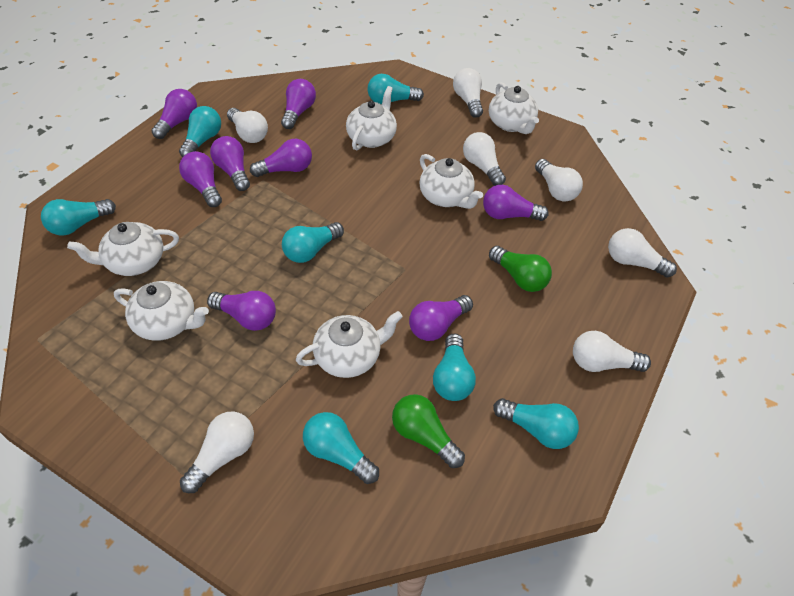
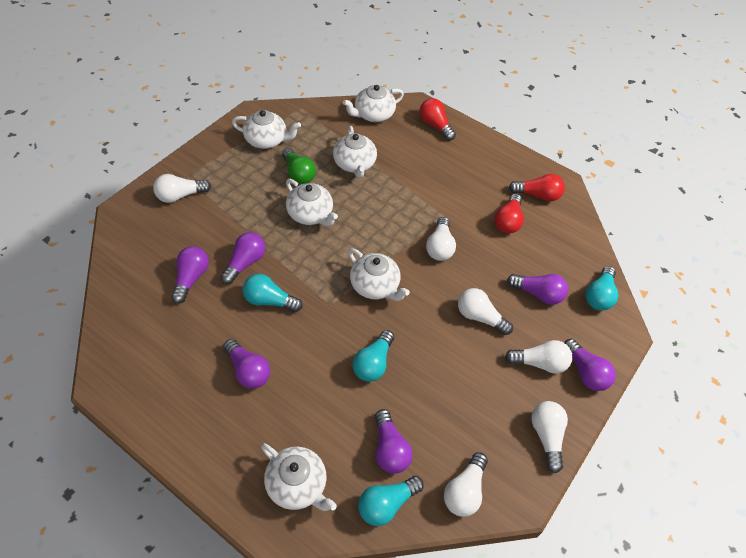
green light bulb: [392,394,465,468] [489,246,552,292] = 2 -> [282,148,316,184] = 1
purple light bulb: [152,89,197,139] [179,151,222,207] [207,291,276,331] [210,136,250,191] [250,139,312,177] [281,79,316,129] [409,295,473,341] [483,185,549,221] = 8 -> [171,246,209,304] [220,232,265,284] [223,339,270,389] [375,409,413,474] [507,274,568,305] [564,339,616,391] = 6
red light bulb: none = 0 -> [420,98,456,141] [495,194,524,233] [509,174,565,202] = 3
turquoise light bulb: [41,199,116,236] [179,106,221,157] [282,222,344,263] [303,412,379,484] [367,74,424,104] [433,334,476,401] [493,398,579,449] = 7 -> [243,274,303,312] [352,330,394,382] [358,476,424,526] [586,266,618,311] = 4
white light bulb: [180,412,254,493] [227,108,268,143] [453,68,483,118] [463,132,506,186] [535,159,583,201] [573,331,651,372] [608,228,677,278] = 7 -> [153,174,211,203] [426,217,456,261] [444,452,488,517] [458,288,513,335] [505,340,572,374] [531,401,568,473] = 6

